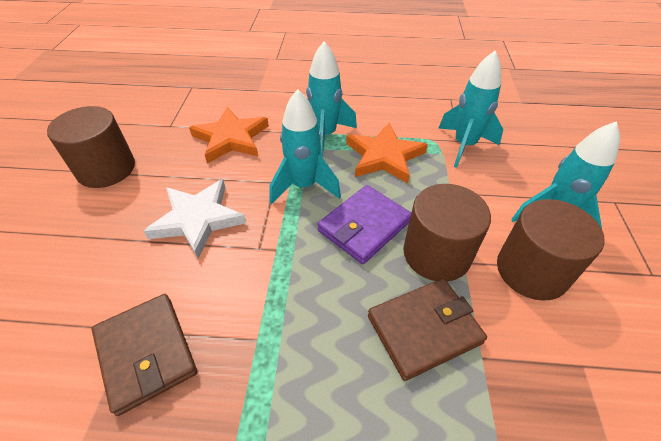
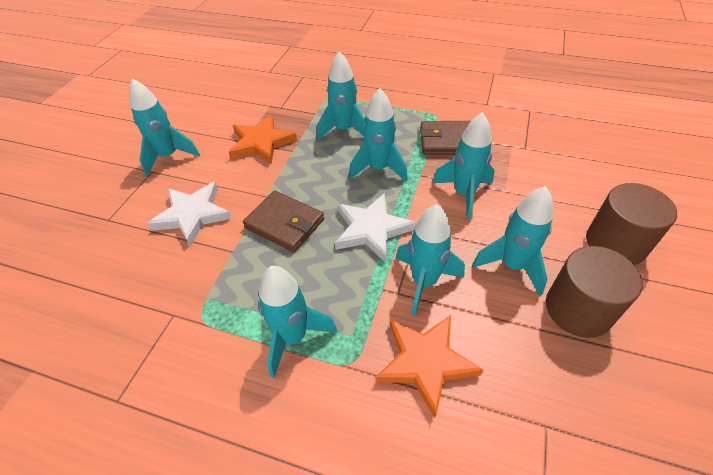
brown cylinder: [47,106,135,188] [403,184,491,282] [497,199,605,301] = 3 -> [546,246,643,338] [586,183,677,265] = 2
purple wallet: [318,185,411,264] = 1 -> none = 0
turquoise rocket: [270,89,341,204] [306,41,357,158] [438,51,503,168] [511,121,620,228] = 4 -> [129,78,200,176] [258,266,337,378] [317,51,365,140] [349,88,408,182] [395,204,465,316] [432,112,495,220] [472,186,553,296] = 7
white star: [144,179,246,259] = 1 -> [147,182,232,246] [335,193,416,263] = 2

